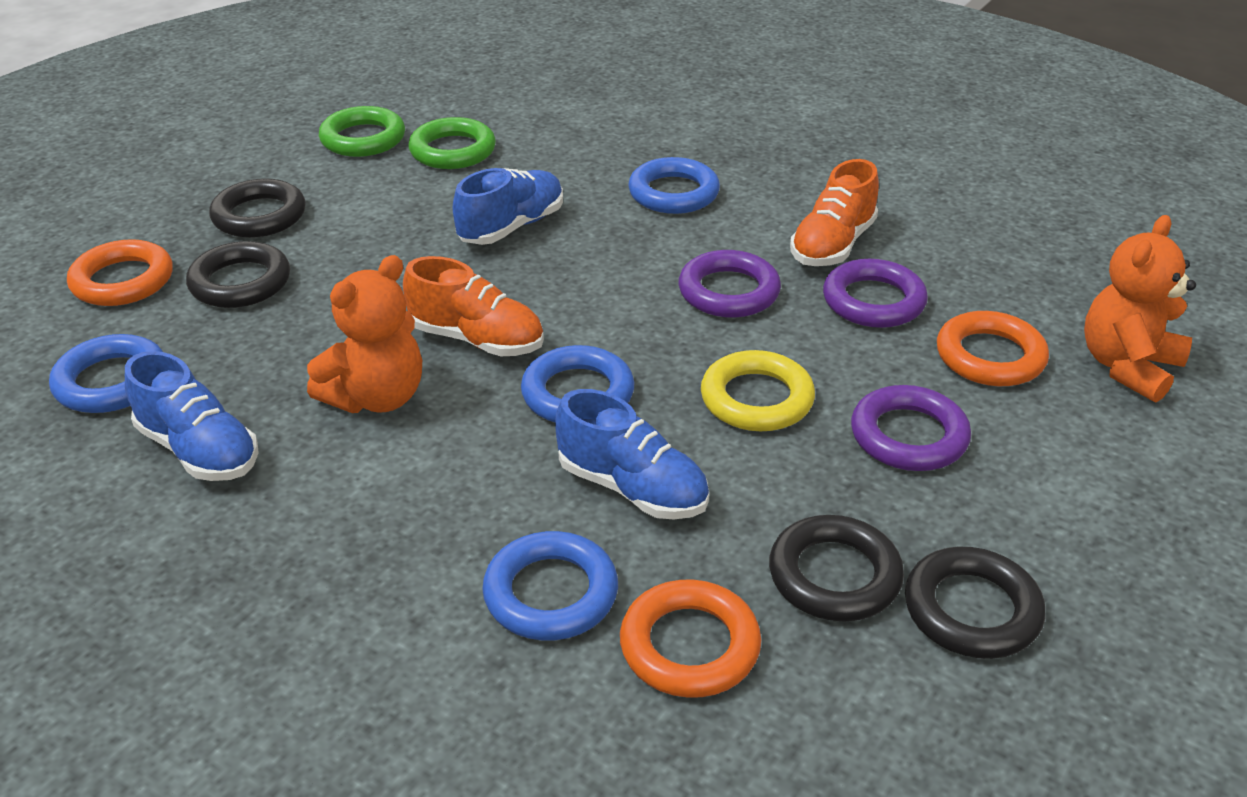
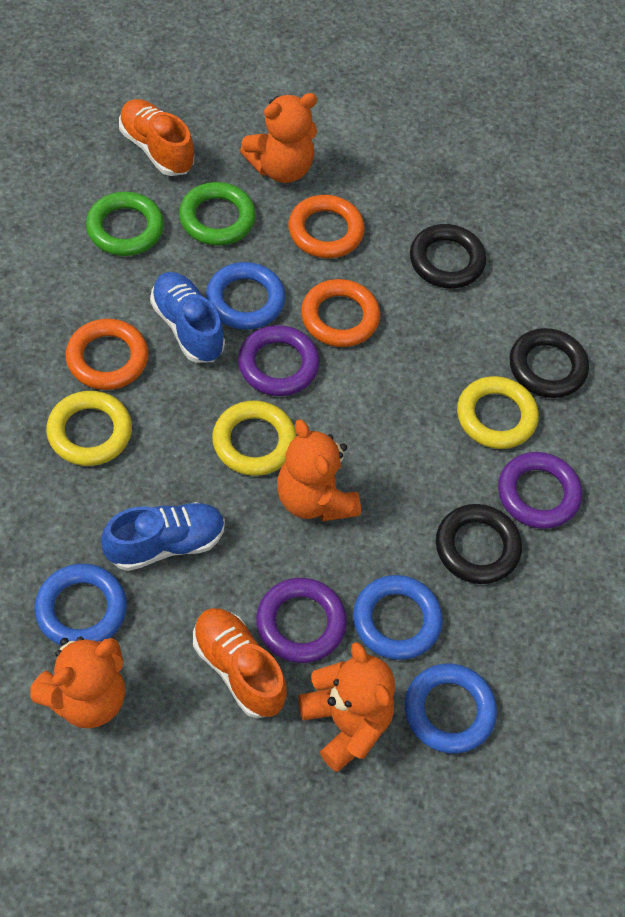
black ring: [186,241,290,308] [209,178,306,238] [769,515,904,621] [905,547,1046,659] = 4 -> [410,224,486,288] [436,504,522,584] [510,328,589,398] = 3
blue shoe: [125,351,258,481] [453,168,563,245] [555,389,709,519] = 3 -> [101,502,225,571] [150,272,225,363] = 2
orange teddy bear: [307,255,422,413] [1084,215,1196,403] = 2 -> [30,636,125,729] [240,93,317,183] [277,419,361,521] [298,642,395,772] = 4
yellow ring: [701,350,815,431] = 1 -> [46,391,132,466] [212,400,297,476] [457,376,539,449] = 3

